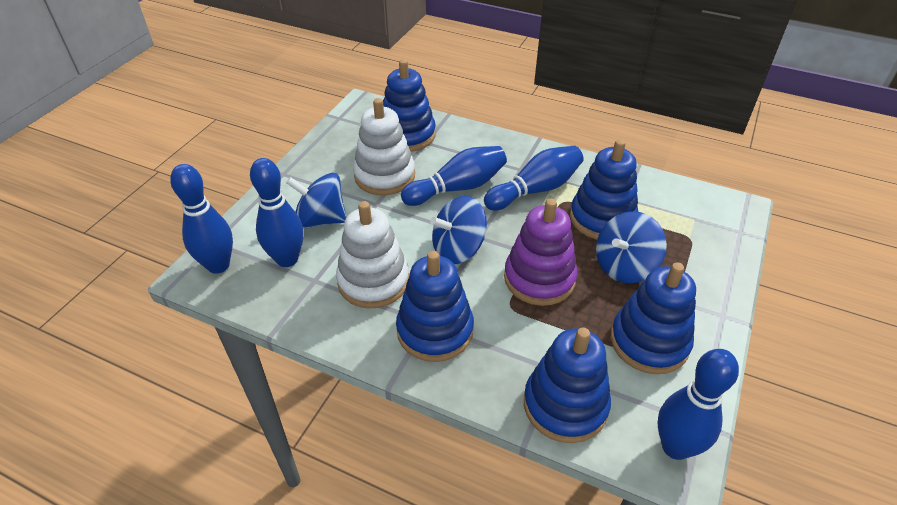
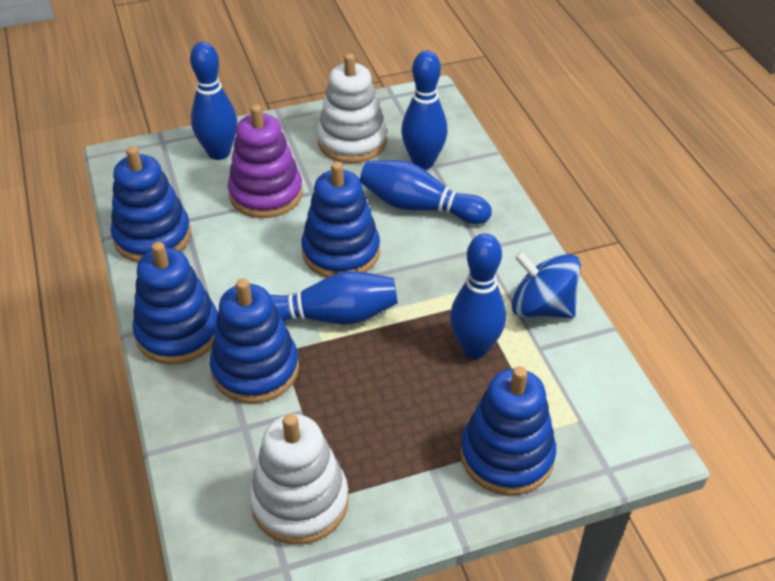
blue spinning top: [286,173,346,229] [430,196,487,264] [596,211,667,283] = 3 -> [511,251,581,318] = 1

